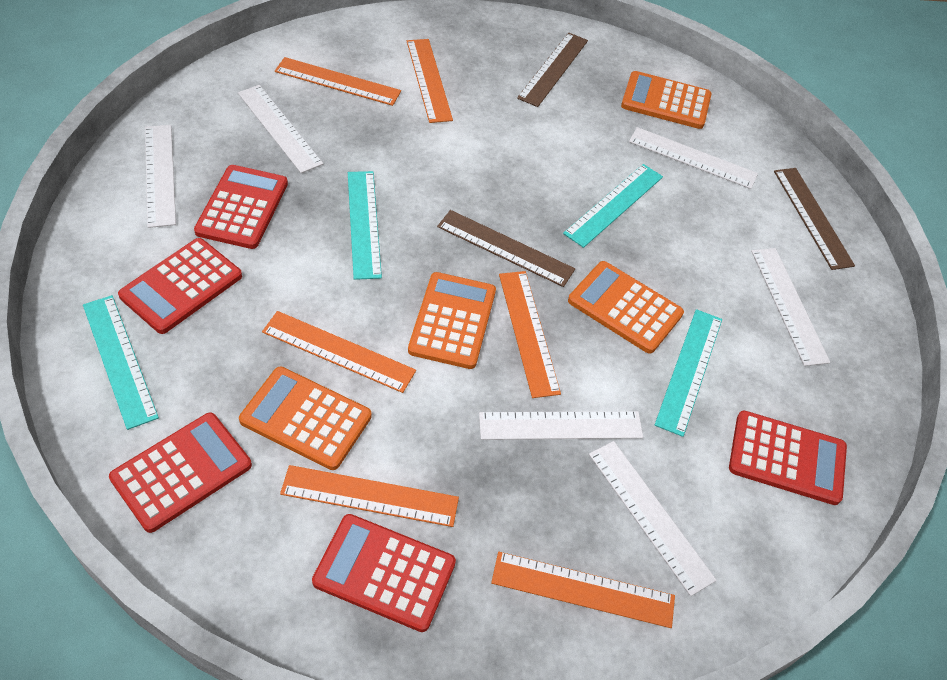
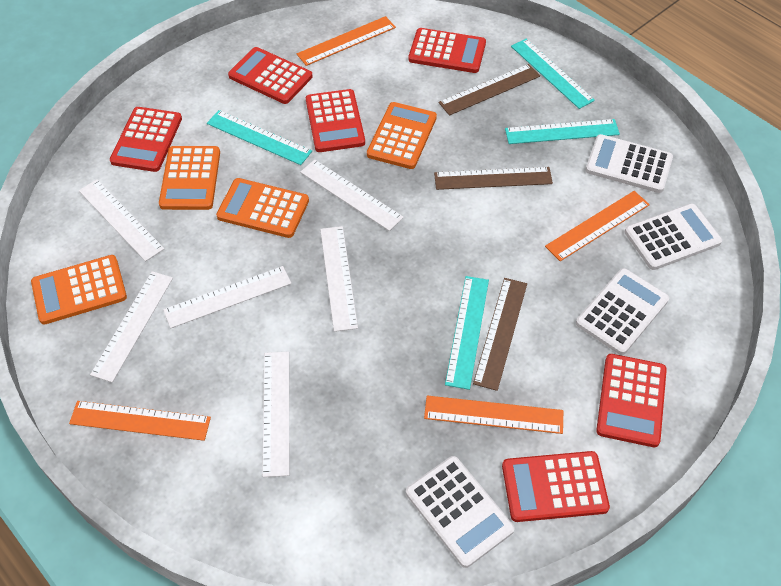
orange ruler: [262,311,416,393] [275,57,401,106] [280,465,459,527] [407,39,453,123] [491,552,675,628] [499,271,561,398] = 6 -> [69,401,211,441] [297,16,396,66] [424,396,563,434] [545,191,650,261] = 4
red calculator: [109,412,252,533] [118,238,242,334] [194,165,288,249] [312,514,456,632] [729,410,847,505] = 5 -> [110,107,182,172] [228,47,312,104] [306,89,365,152] [408,28,486,73] [502,451,610,522] [596,354,667,447] = 6
white calculator: none = 0 -> [406,456,515,568] [576,268,669,355] [586,134,673,193] [624,203,722,270] = 4

